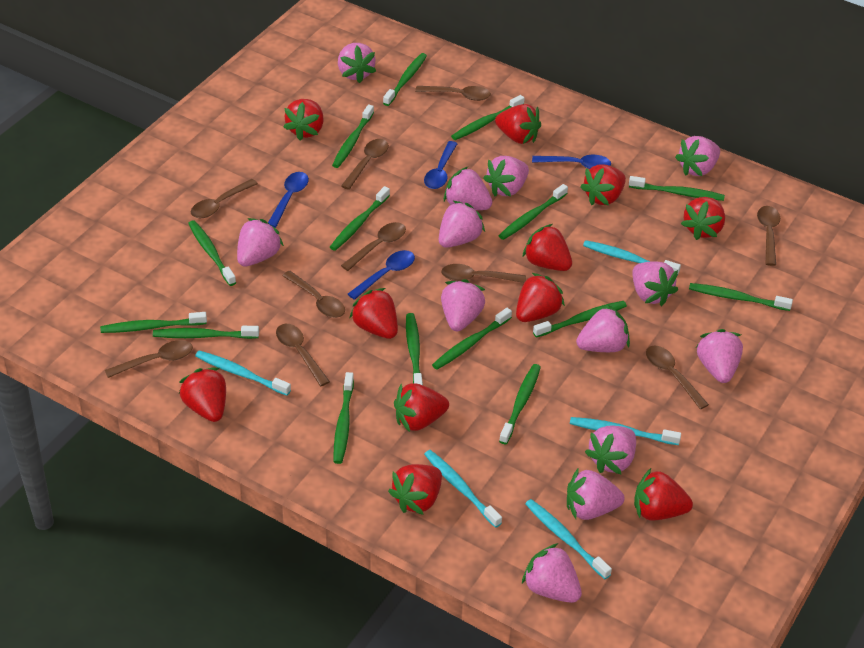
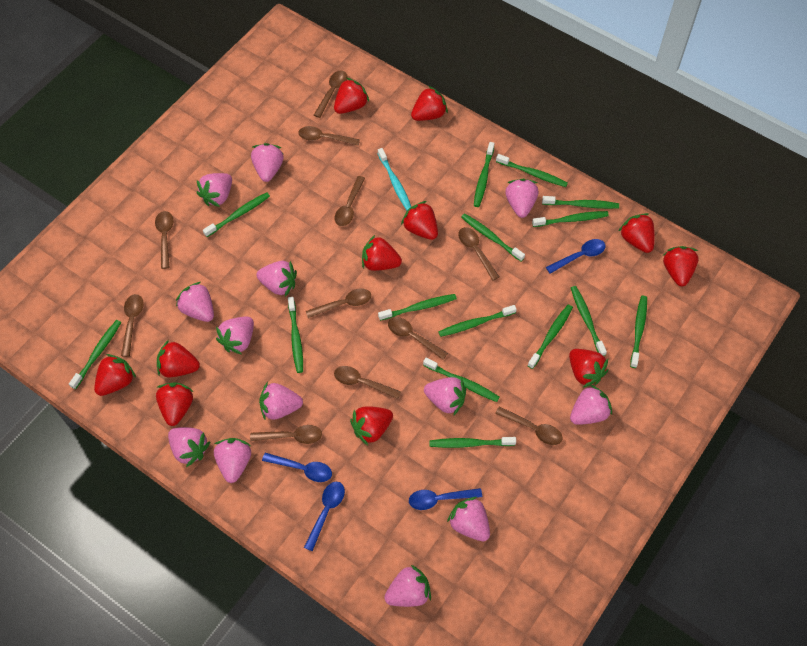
brown spoon: [105,340,193,378] [190,179,258,218] [276,324,330,386] [282,271,345,318] [341,139,389,190] [341,222,406,271] [415,86,491,101] [441,264,526,283] [646,346,709,409] [757,206,780,266] = 10 -> [121,294,144,357] [155,211,173,269] [250,425,322,444] [298,126,360,146] [306,289,371,318] [314,71,348,118] [334,366,401,399] [335,176,365,226] [388,317,448,360] [458,227,499,281] [495,406,563,445] = 11
turquoise toothbrush: [195,351,291,396] [424,450,502,528] [525,499,612,579] [570,417,681,445] [583,240,681,276] = 5 -> [378,148,411,211] = 1

